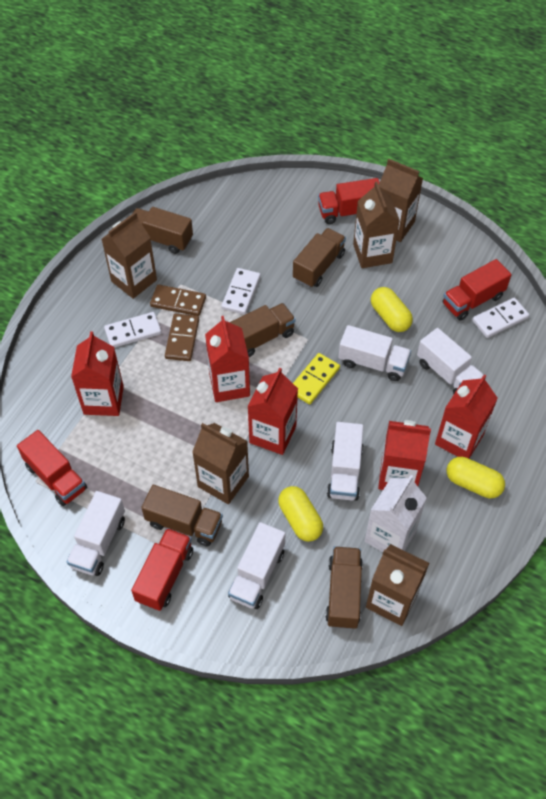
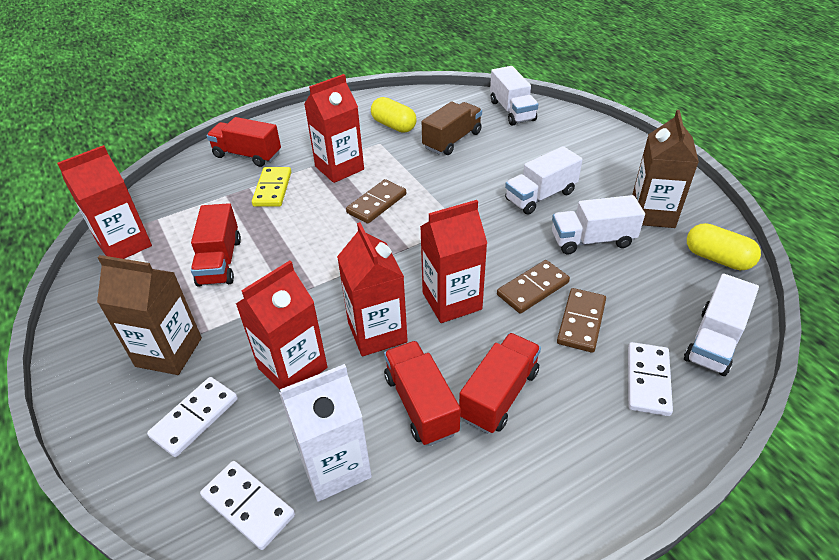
brown carton: [102,212,157,299] [192,423,249,504] [353,182,400,268] [366,544,429,626] [379,159,423,242] = 5 -> [97,255,202,375] [632,110,699,228] = 2
brown domino: [150,284,206,316] [165,314,199,361] = 2 -> [346,179,406,224] [497,260,570,314] [557,288,606,353] = 3
brown truck: [132,207,193,254] [141,485,223,547] [229,303,296,357] [293,228,346,288] [325,546,363,629] = 5 -> [422,101,482,155] = 1
white truck: [67,491,125,576] [228,522,285,609] [327,422,363,501] [338,325,411,381] [417,328,483,394] = 5 -> [490,66,538,126] [505,146,583,215] [552,195,645,255] [684,274,759,376] = 4
yellow capsule: [278,486,323,542] [371,287,413,332] [447,457,505,498] = 3 -> [371,97,416,133] [687,223,761,270] = 2

